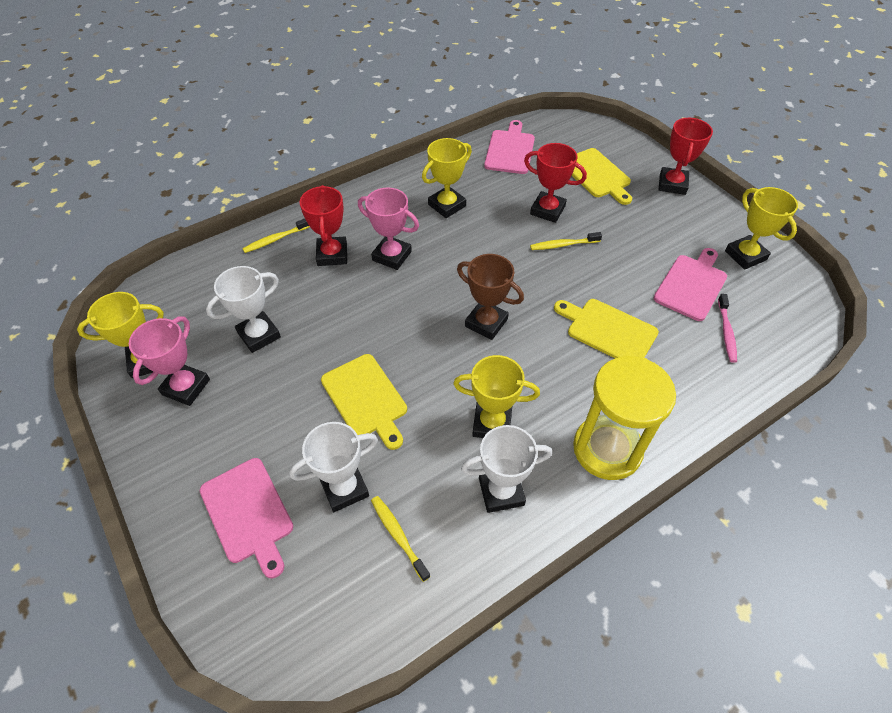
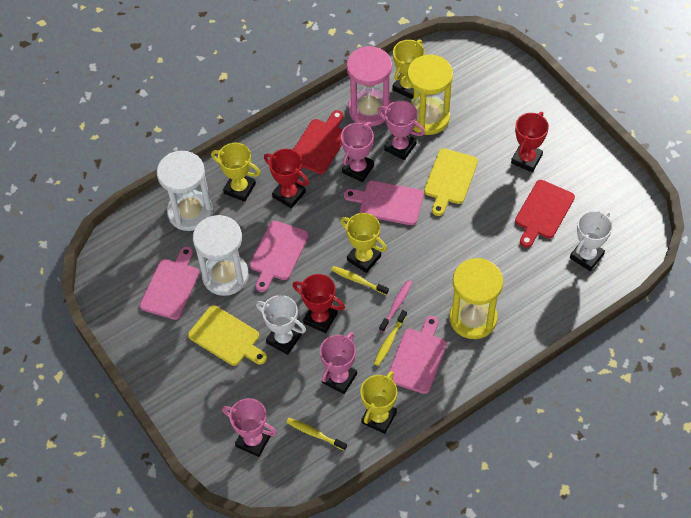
brown trophy: [457,254,524,340] = 1 -> none = 0
pink cutting board: [200,458,293,578] [484,120,535,174] [654,248,727,321] = 3 -> [140,246,199,320] [250,221,309,292] [344,181,424,225] [389,316,447,394] = 4
pink hourglass: none = 0 -> [346,46,392,126] = 1
pink trophy: [129,316,210,406] [358,188,419,270] = 2 -> [222,398,277,457] [320,332,357,394] [341,122,374,182] [377,100,425,160] = 4
red cutting board: none = 0 -> [293,110,344,174] [515,180,575,248] = 2
white hourglass: none = 0 -> [157,151,213,231] [193,215,249,296] = 2
white trophy: [206,266,281,353] [289,422,378,512] [461,425,552,513] = 3 -> [256,295,306,355] [570,211,612,271] = 2
yellow cutting board: [321,354,407,450] [554,299,659,358] [571,148,632,205] = 3 -> [188,305,267,366] [424,148,478,216] = 2
yellow hourglass: [573,356,676,480] = 1 -> [407,55,453,135] [449,258,503,339] = 2

